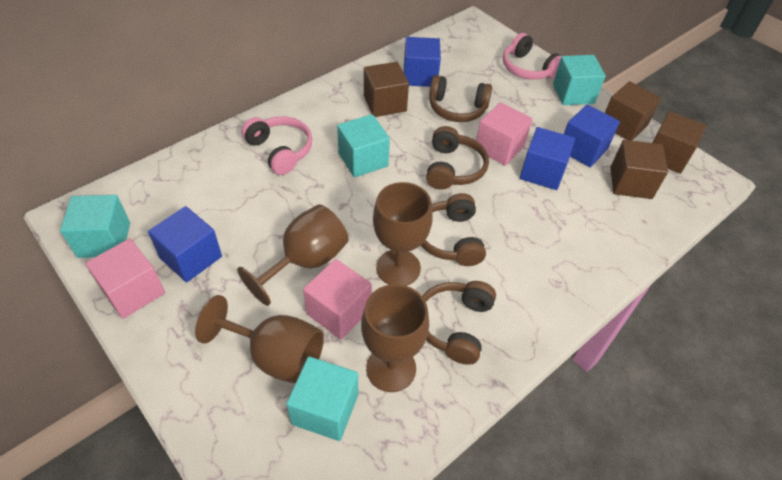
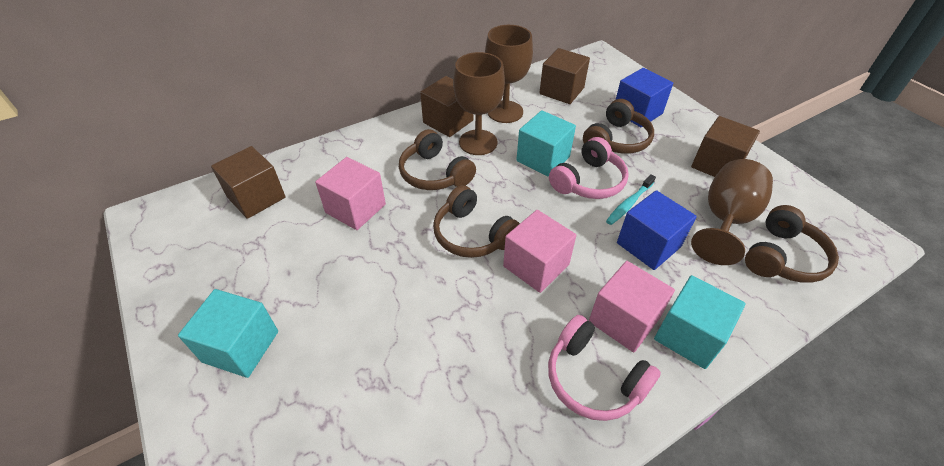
blue cube: [148,206,222,283] [404,37,441,87] [520,127,575,190] [564,104,620,167] = 4 -> [616,68,673,127] [617,190,697,270] = 2
brown goblet: [195,295,324,383] [237,204,349,306] [361,284,429,392] [373,182,433,286] = 4 -> [453,52,505,155] [485,25,533,123] [691,159,773,265] = 3
turquoise cube: [60,195,130,258] [286,356,358,441] [337,114,390,177] [553,55,606,105] = 4 -> [178,289,278,378] [516,110,576,177] [654,275,746,369] = 3
turquoise toothbrush: none = 0 -> [606,174,656,225] = 1

